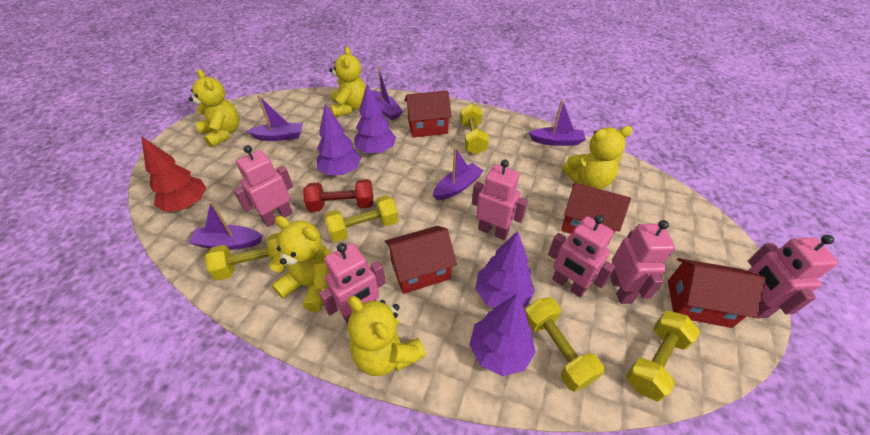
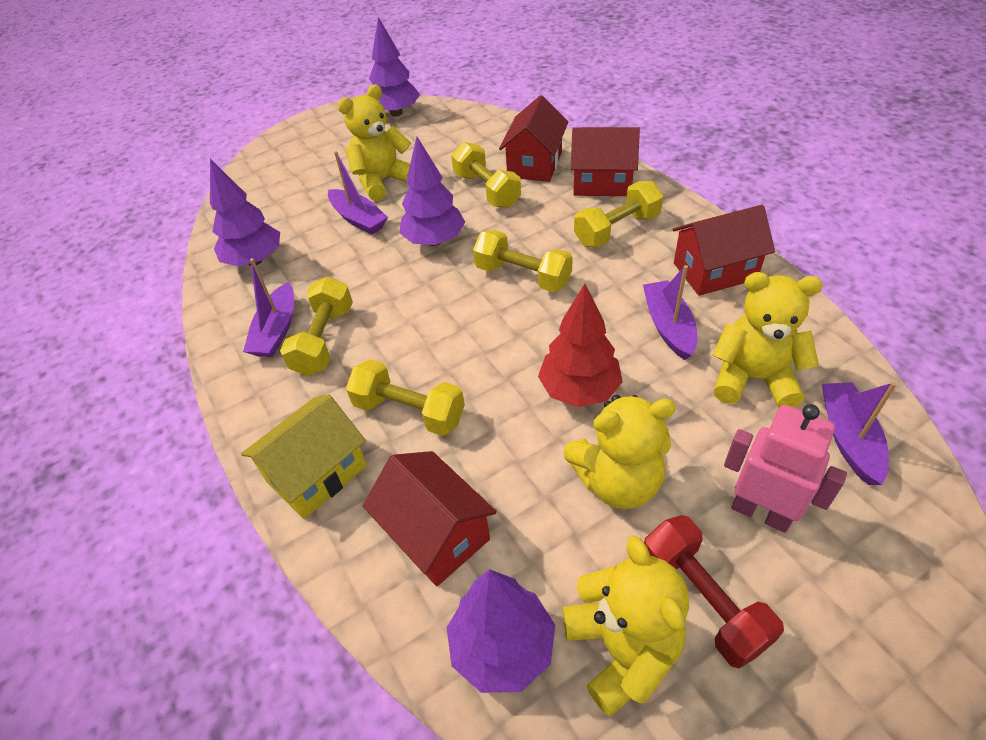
pink robot: [233,145,293,227] [319,243,386,324] [472,159,528,240] [548,215,615,298] [610,220,675,304] [748,235,838,319] = 6 -> [724,404,847,533] = 1
purple boat: [188,201,262,250] [247,95,303,141] [372,67,403,120] [433,148,484,200] [529,100,586,146] = 5 -> [243,258,294,357] [328,151,388,235] [643,265,697,360] [822,382,897,485] = 4
yellow house: none = 0 -> [241,395,367,519] = 1
yellow teddy bear: [189,70,239,148] [269,216,331,312] [329,46,366,117] [348,296,426,376] [562,126,633,189] = 5 -> [338,84,411,201] [563,395,676,509] [563,536,689,716] [712,272,823,408] = 4

